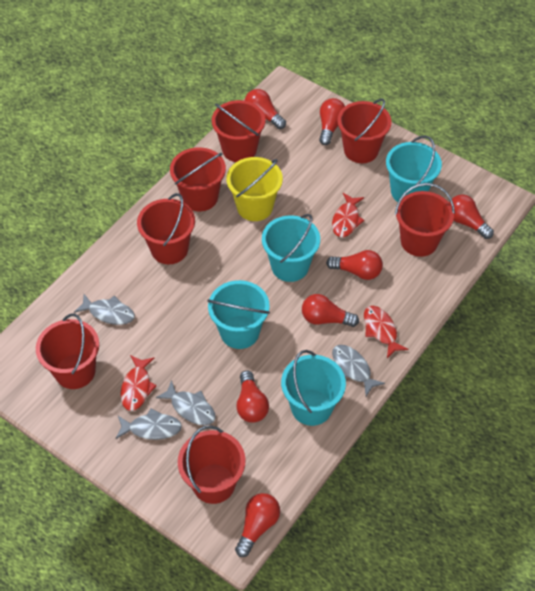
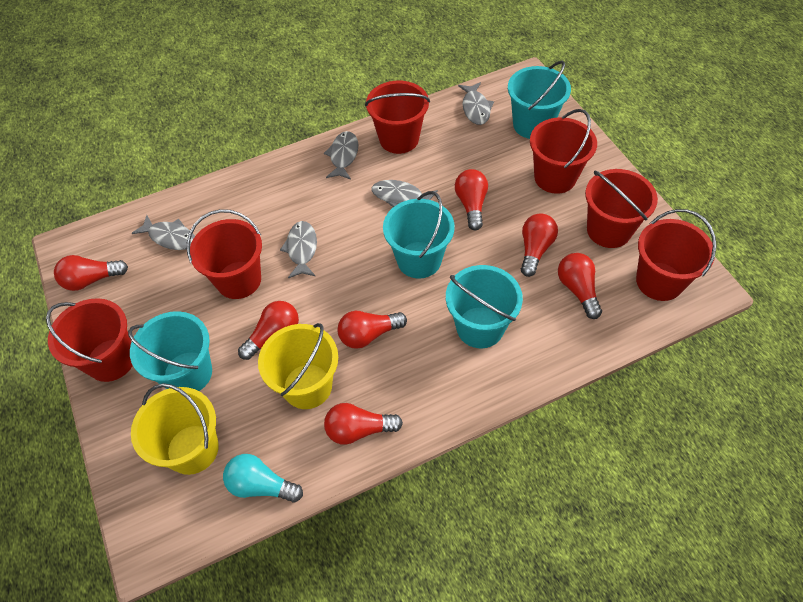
grey fish: [74,294,135,325] [116,409,182,440] [156,380,216,425] [332,345,385,396] = 4 -> [132,215,195,250] [280,221,317,278] [324,131,358,180] [372,180,438,207] [458,82,494,125] = 5
red bucket: [36,314,99,389] [137,193,195,264] [170,147,226,211] [178,425,245,504] [212,100,266,162] [337,99,392,163] [395,183,455,257] = 7 -> [46,298,133,382] [187,209,262,299] [365,81,430,154] [530,109,597,194] [585,169,658,248] [636,209,717,301] = 6
red fish: [120,355,157,411] [332,193,364,237] [364,306,408,358] = 3 -> none = 0
turquoise light bulb: none = 0 -> [223,454,303,503] = 1
yellow bucket: [226,157,283,221] = 1 -> [131,383,219,475] [258,323,338,409] = 2

